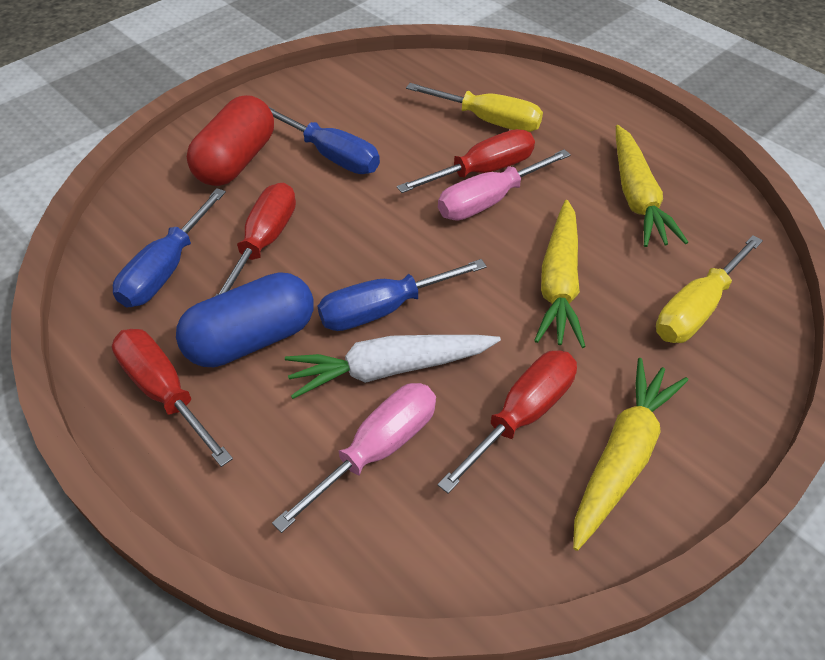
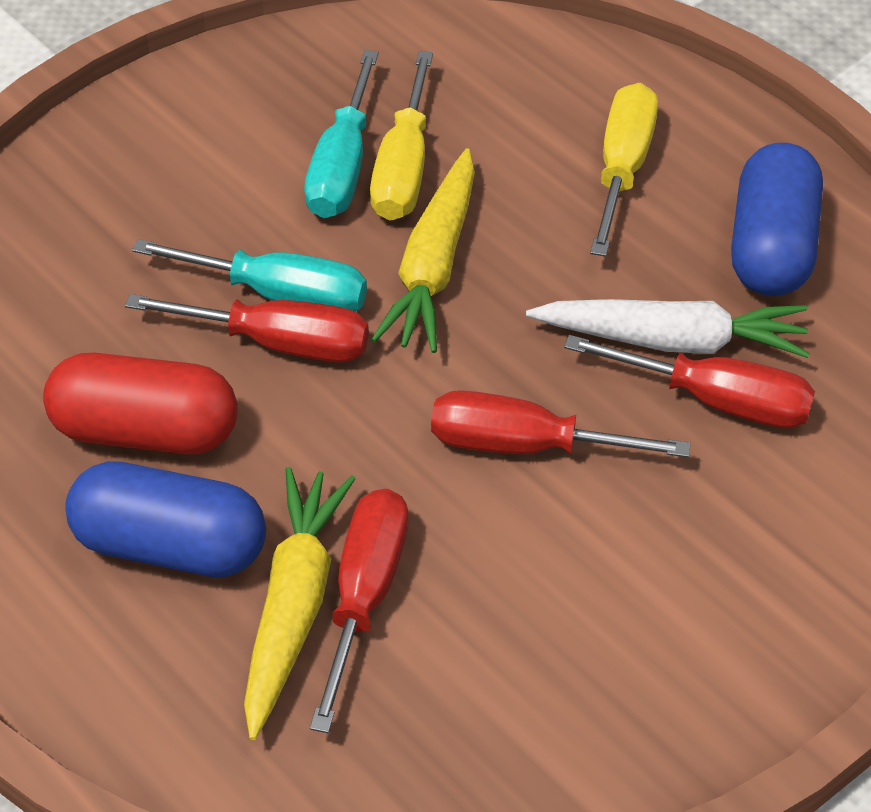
blue capsule: [176,272,314,367] = 1 -> [65,461,266,577] [731,143,823,296] = 2
blue screwdriver: [113,188,226,307] [269,107,380,174] [318,259,487,331] = 3 -> none = 0
pink screwdriver: [272,383,436,533] [438,149,571,220] = 2 -> none = 0
turquoise screwdriver: none = 0 -> [132,239,367,312] [304,50,379,218] = 2
yellow carrot: [534,200,586,348] [573,358,688,551] [616,125,688,247] = 3 -> [244,467,356,740] [371,148,475,353] = 2

